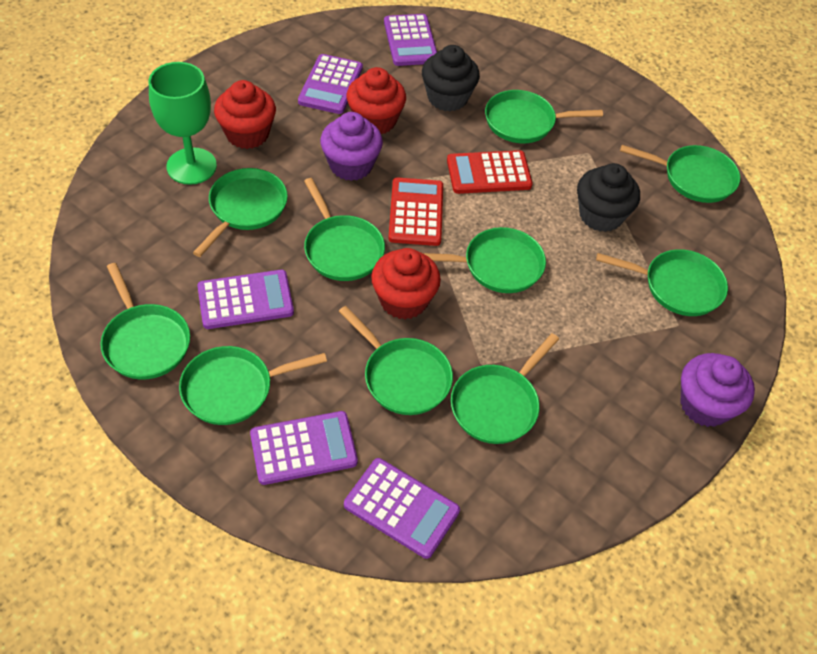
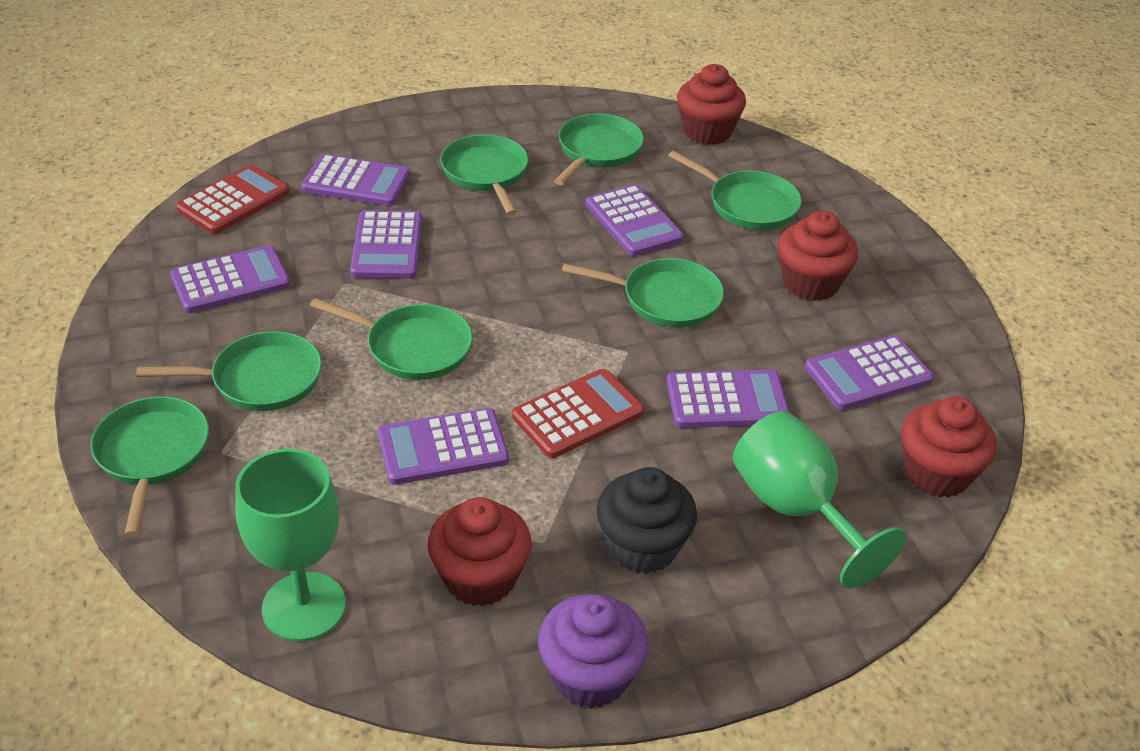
black cupcake: [422,45,480,111] [577,163,640,232] = 2 -> [597,467,697,574] = 1
green goblet: [149,62,217,185] = 1 -> [235,449,346,641] [733,411,906,588] = 2
green pan: [100,263,190,380] [179,346,327,425] [193,168,288,257] [304,178,385,281] [339,306,453,415] [423,227,546,293] [451,333,559,444] [485,90,603,144] [596,249,728,316] [620,145,740,203] = 10 -> [91,396,209,537] [136,331,322,411] [310,298,473,380] [440,135,528,216] [554,114,644,185] [562,258,724,328] [668,151,802,230] = 7
purple calculator: [197,270,294,329] [250,411,358,485] [298,54,363,114] [344,458,460,559] [384,14,437,66] = 5 -> [170,245,290,313] [301,154,410,206] [350,210,422,279] [378,408,509,485] [586,184,684,256] [666,369,790,428] [805,335,934,410] = 7
purple cupcake: [320,112,383,181] [680,353,755,427] = 2 -> [538,594,649,708] = 1
red cupcake: [214,80,276,149] [347,67,406,134] [371,248,441,320] = 3 -> [428,497,532,606] [677,64,746,145] [778,211,858,301] [901,396,997,498] = 4

